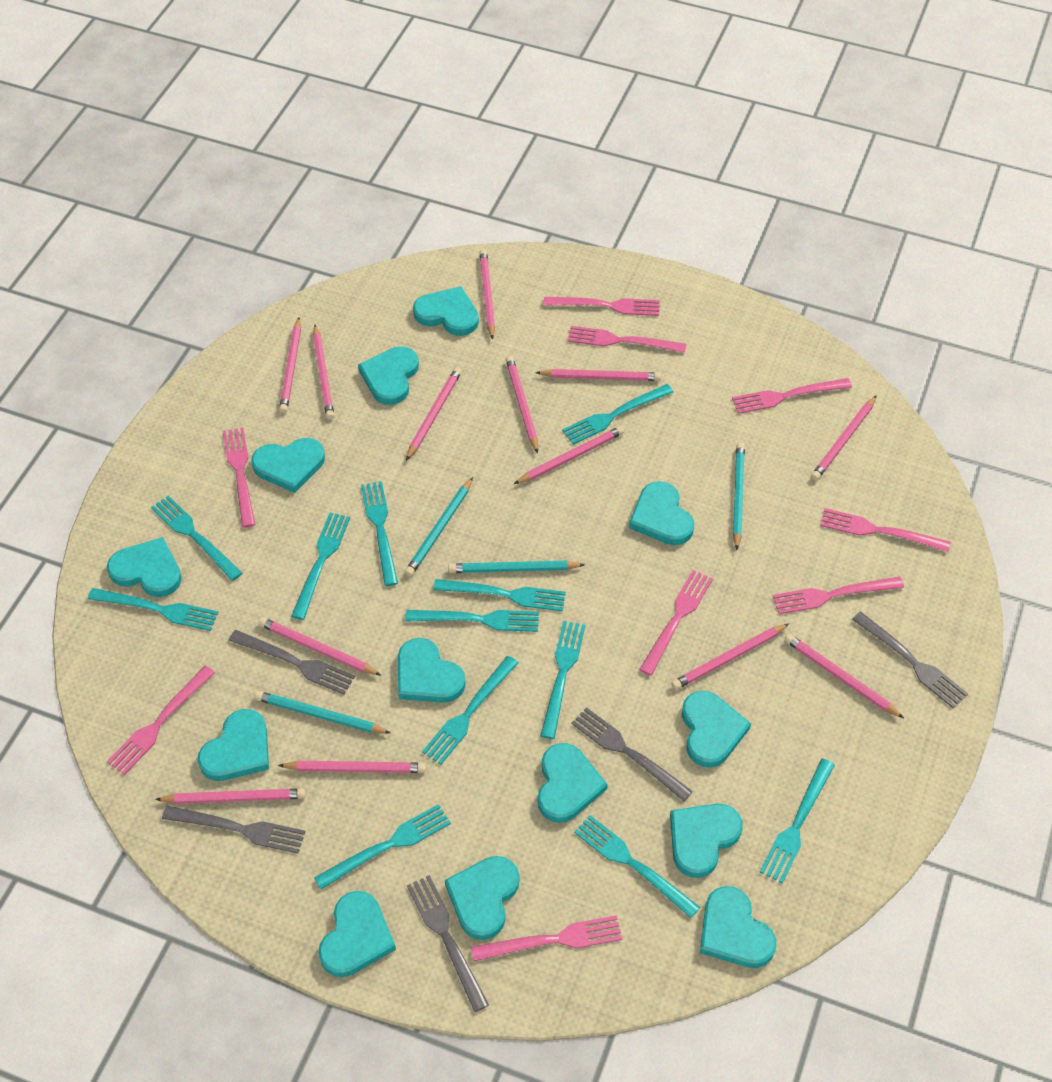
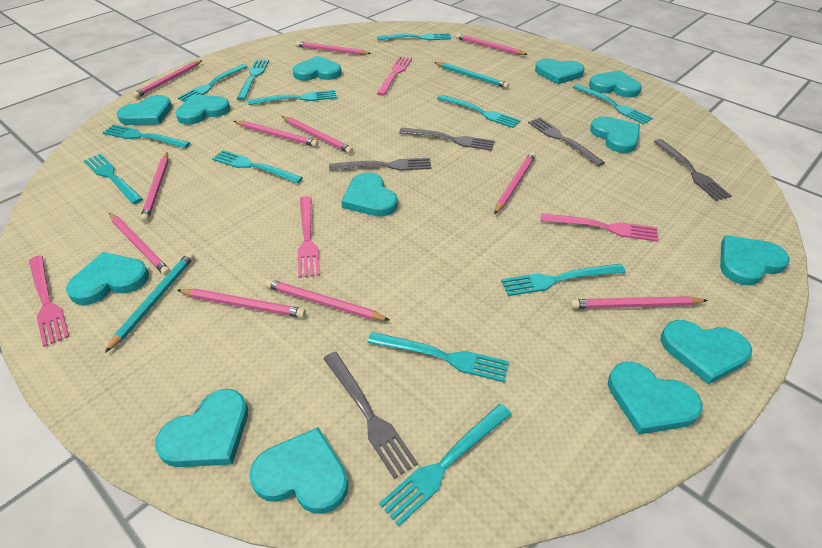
pink fork: [107,665,215,775] [223,428,255,528] [471,915,622,961] [544,297,660,316] [568,326,686,353] [639,570,713,676] [732,378,852,414] [773,577,904,614] [820,508,951,552] = 9 -> [29,255,69,347] [298,196,320,278] [377,56,412,96] [540,213,659,242] = 4
pink pencil: [155,788,306,804] [258,617,381,675] [278,761,426,773] [279,318,301,413] [313,325,334,420] [406,367,462,461] [479,249,495,340] [506,356,538,454] [514,426,624,484] [535,369,661,381] [671,623,789,690] [784,634,904,718] [811,395,877,480] = 13 -> [109,213,171,276] [133,60,202,98] [140,152,169,222] [177,288,306,318] [234,121,318,147] [265,279,390,321] [282,116,353,154] [296,41,372,55] [456,33,528,55] [494,152,536,214] [570,296,708,309] = 11
turquoise pencil: [255,691,391,734] [405,477,473,576] [448,561,585,573] [733,443,745,550] = 4 -> [105,252,195,353] [434,62,509,88] = 2

